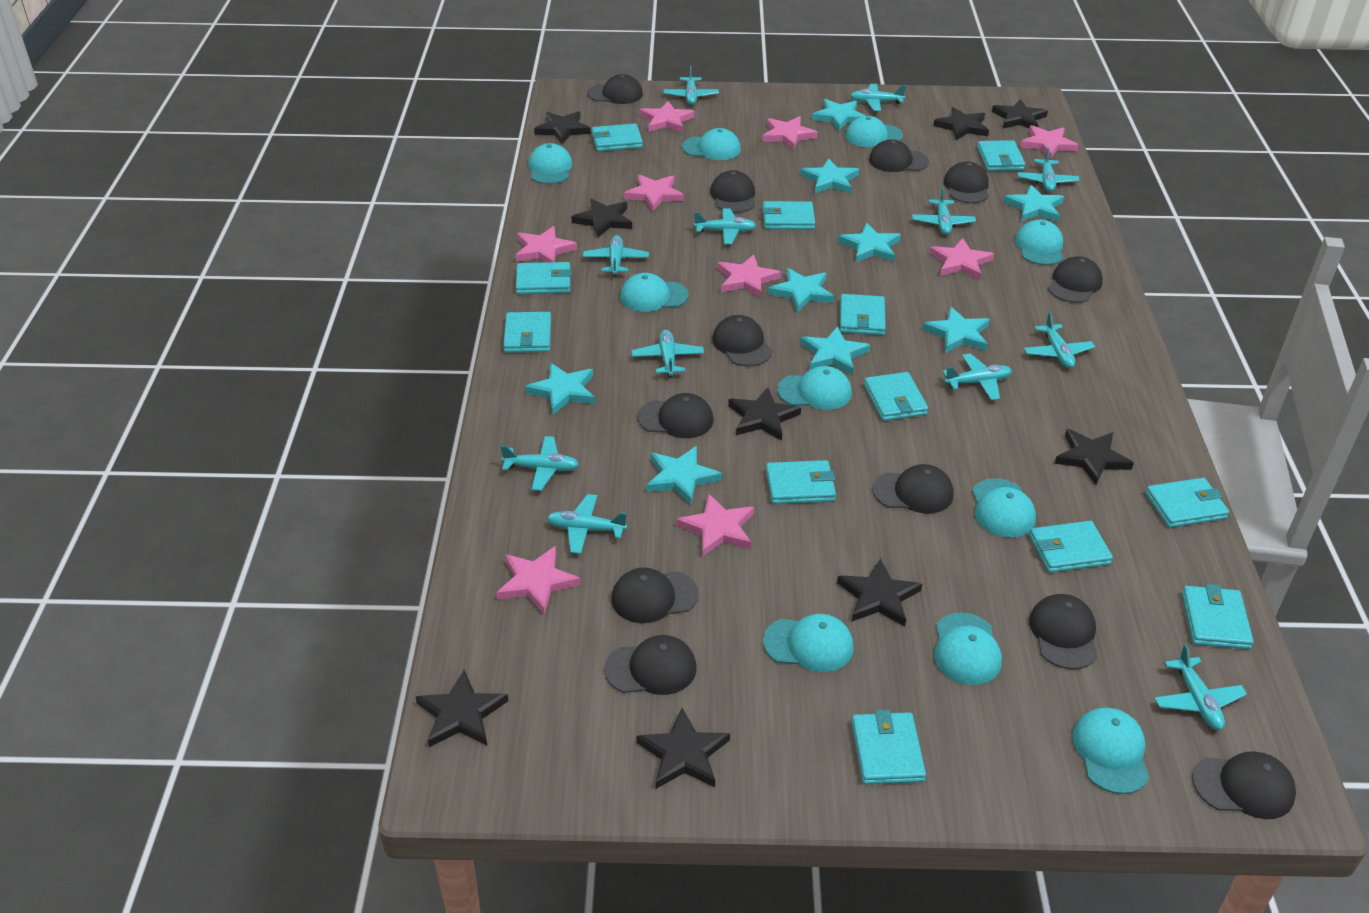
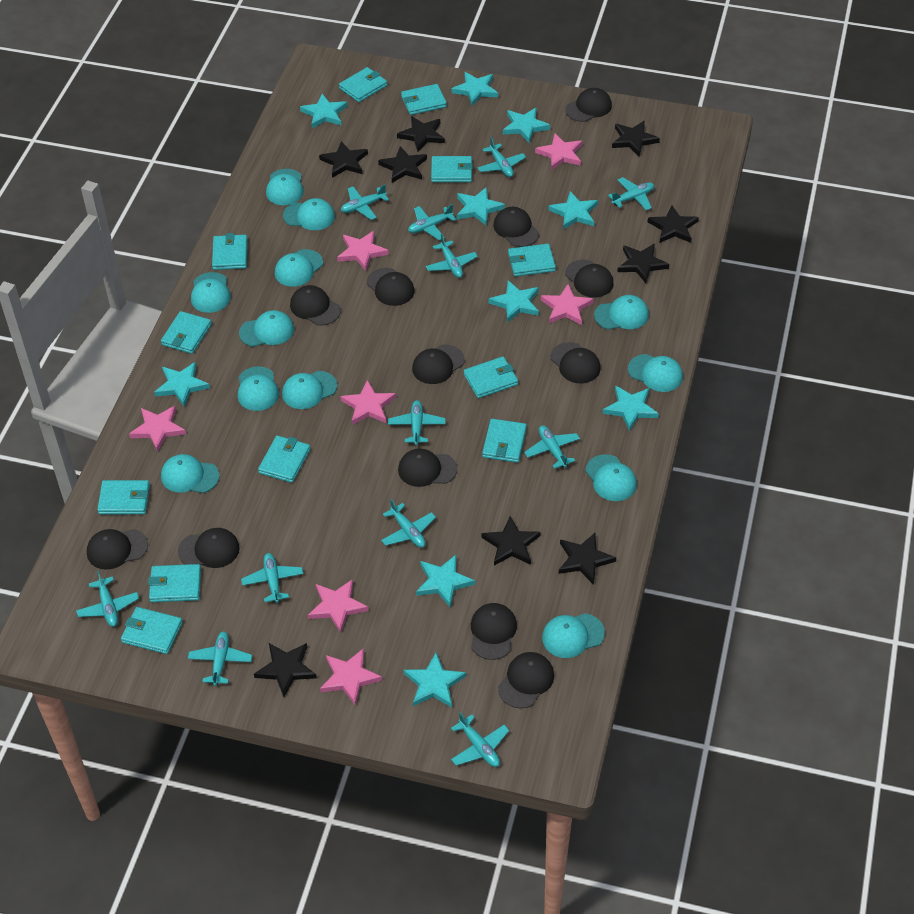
pink star: [496,546,581,614] [516,226,577,262] [624,174,684,211] [640,101,695,133] [676,494,754,557] [718,254,781,298] [762,116,818,150] [929,238,994,280] [1020,125,1079,159] = 9 -> [129,406,186,452] [308,579,369,633] [320,648,382,706] [337,231,389,271] [340,380,396,425] [535,133,583,170] [541,284,594,325] = 7
turquoise cap: [528,143,572,184] [620,273,688,312] [682,128,741,160] [763,614,854,672] [777,366,852,410] [845,116,903,147] [934,613,1002,685] [972,478,1036,538] [1015,220,1063,265] [1072,708,1149,794] = 10 -> [161,454,220,493] [191,272,231,313] [238,367,279,411] [239,310,294,347] [266,169,304,205] [275,249,323,287] [282,371,337,409] [283,198,335,230] [542,613,605,658] [585,454,637,501] [594,295,649,329] [628,354,683,392] = 12
turquoise star: [525,363,595,415] [646,446,722,505] [768,268,834,312] [800,158,859,193] [800,326,870,375] [812,99,866,131] [838,223,901,263] [923,307,990,353] [1003,185,1064,222] = 9 -> [154,362,210,407] [300,94,348,128] [404,652,466,708] [416,555,475,608] [451,72,498,106] [457,187,505,226] [488,280,539,323] [503,108,550,143] [548,191,598,230] [602,385,659,431] = 10

